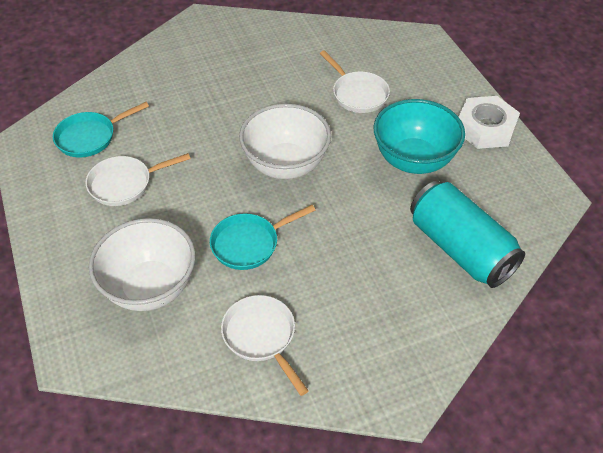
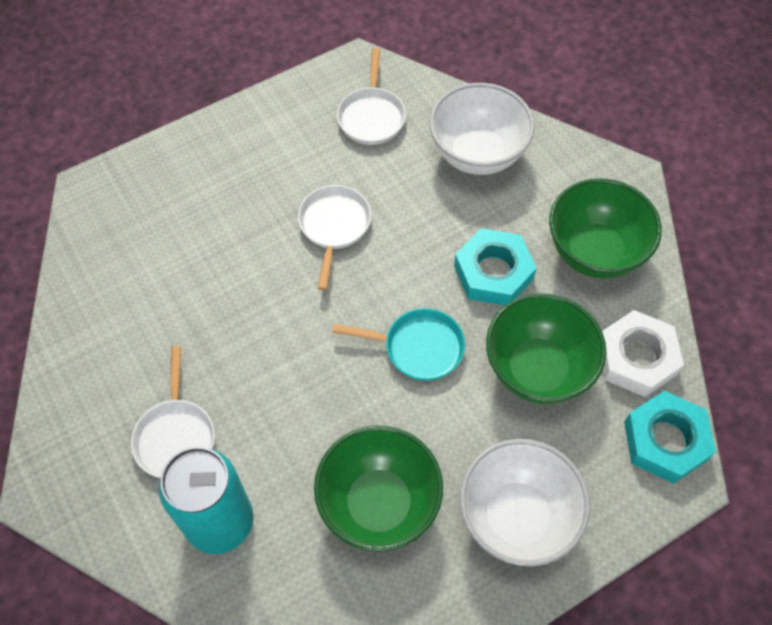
green bowl: none = 0 -> [314,425,443,551] [486,293,607,404] [549,178,662,279] = 3
turquoise bowl: [374,99,465,174] = 1 -> none = 0
turquoise nut: none = 0 -> [454,228,537,306] [624,391,716,484] = 2
turquoise pan: [53,102,149,158] [210,205,316,270] = 2 -> [332,308,465,381] = 1

